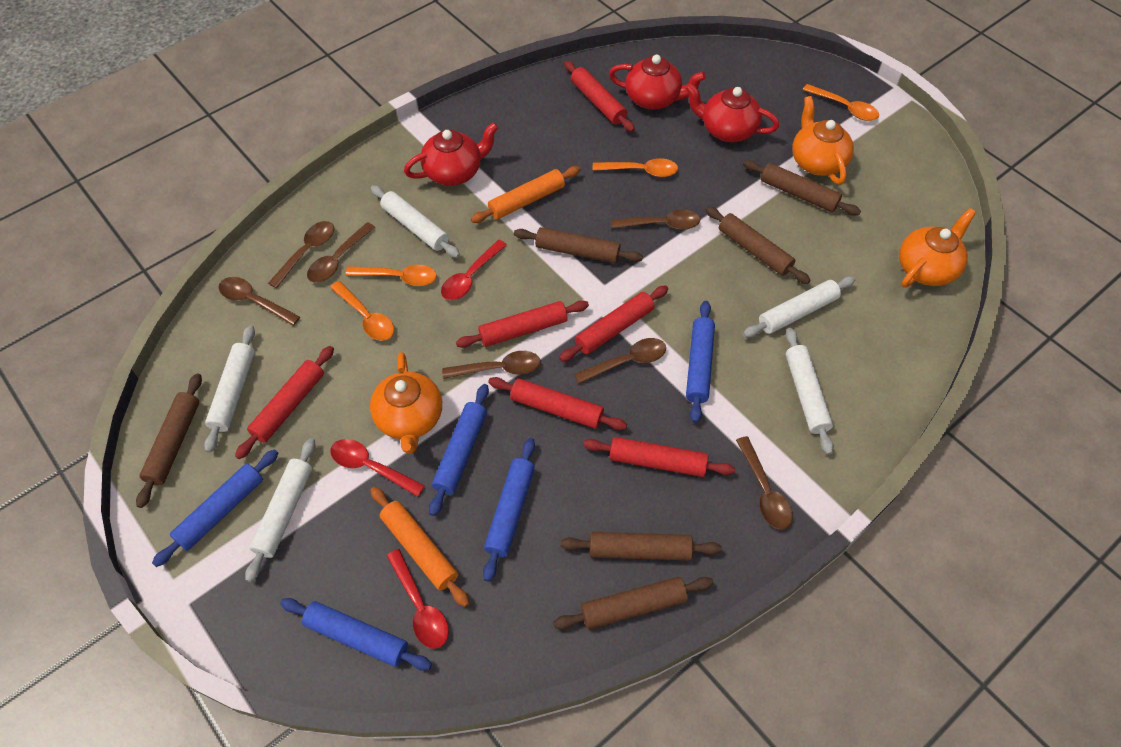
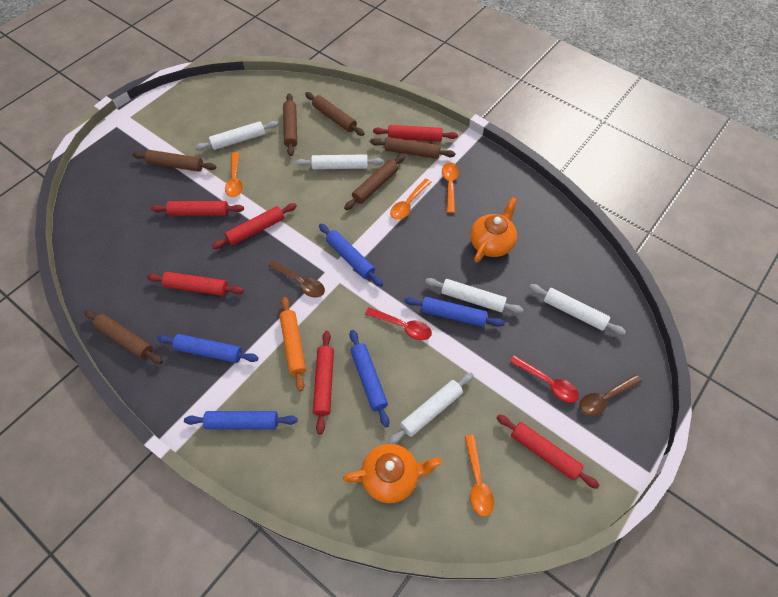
brown spoon: [219,277,300,326] [268,221,334,289] [307,222,376,283] [442,351,541,379] [574,338,666,384] [611,210,700,230] [736,436,793,530] = 7 -> [268,260,325,297] [579,374,642,416] = 2
orange rolling pin: [370,486,469,607] [471,166,581,223] = 2 -> [279,297,306,391] = 1
orange teapot: [370,352,442,454] [792,96,854,185] [899,208,976,287] = 3 -> [343,444,442,503] [470,197,517,263] = 2
red spoon: [330,439,425,497] [386,549,449,649] [441,240,507,300] = 3 -> [365,307,432,340] [510,355,579,403] = 2
red teapot: [404,122,499,186] [609,54,706,110] [685,83,779,142] = 3 -> none = 0

